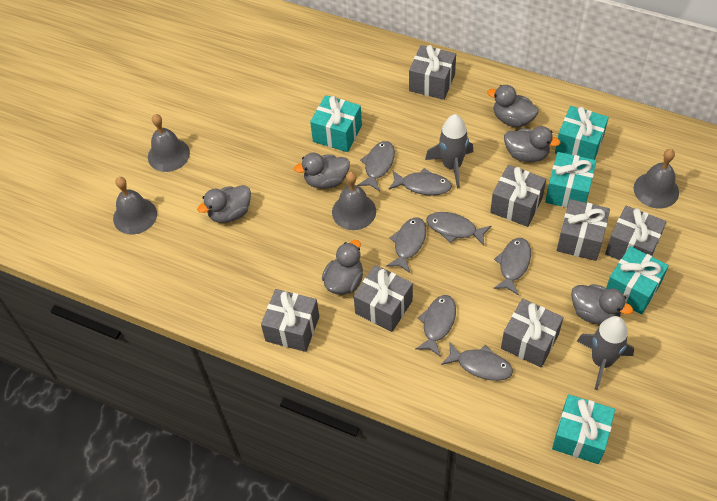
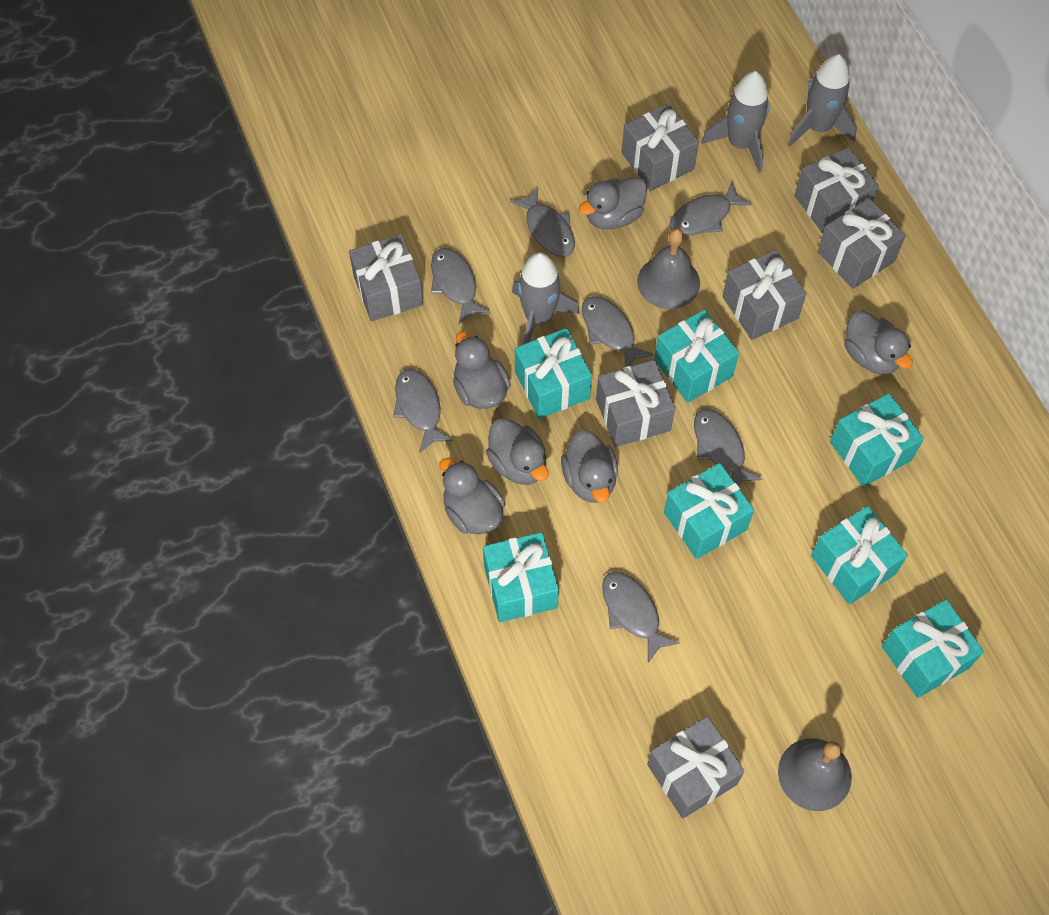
grey bell: [113,177,157,235] [148,114,190,172] [332,172,376,230] [634,149,679,209] = 4 -> [637,228,700,309] [778,738,852,811] = 2
grey rocket: [425,114,473,188] [577,316,634,390] = 2 -> [512,252,580,344] [702,71,770,173] [788,54,857,147] = 3
turquoise gift: [310,95,362,152] [545,152,597,208] [552,394,615,464] [555,106,609,160] [606,246,669,315] = 5 -> [483,532,559,622] [515,328,592,419] [654,310,739,403] [664,463,754,559] [811,506,908,604] [830,393,924,487] [882,599,984,698] = 7

